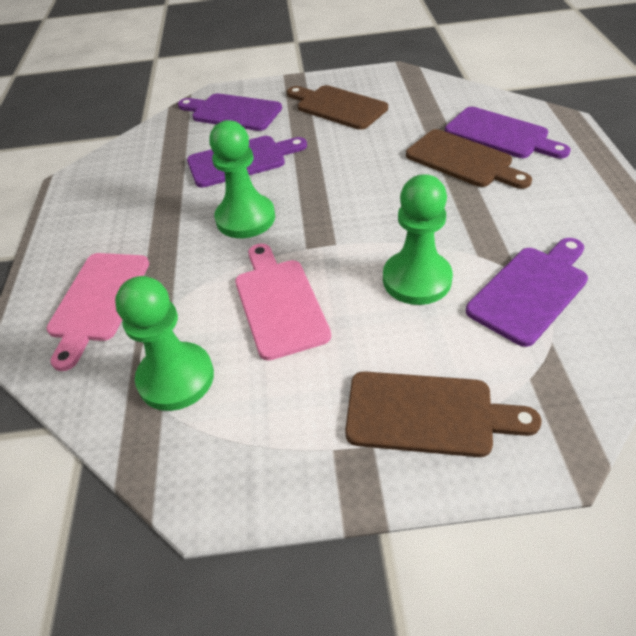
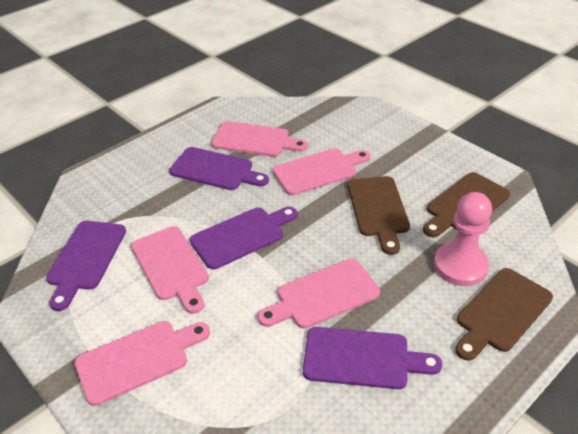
green pawn: [115,276,214,411] [209,120,275,238] [383,174,453,305] = 3 -> none = 0
pink cutting board: [46,253,149,371] [235,243,331,361] = 2 -> [75,321,210,406] [131,226,209,314] [211,121,308,157] [258,259,380,329] [272,148,371,195] = 5
pink pawn: none = 0 -> [434,192,492,286] = 1

